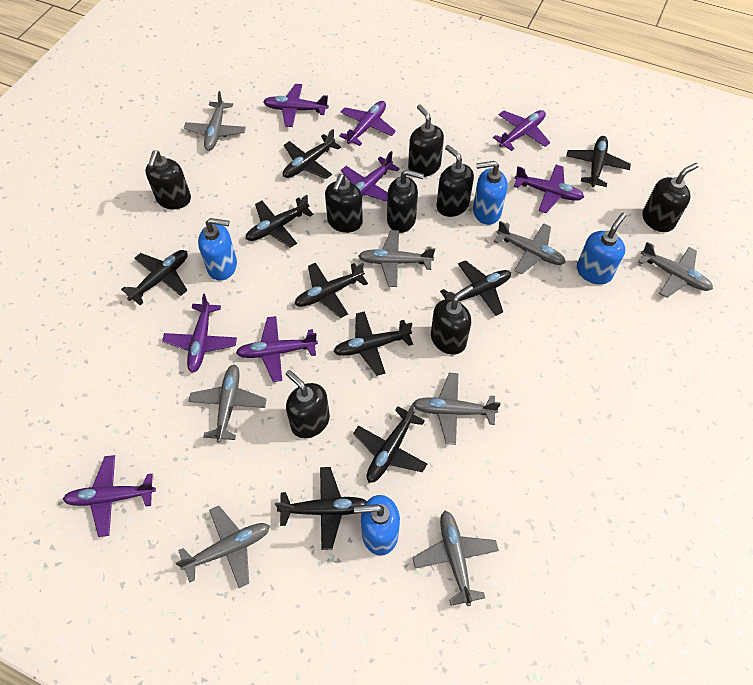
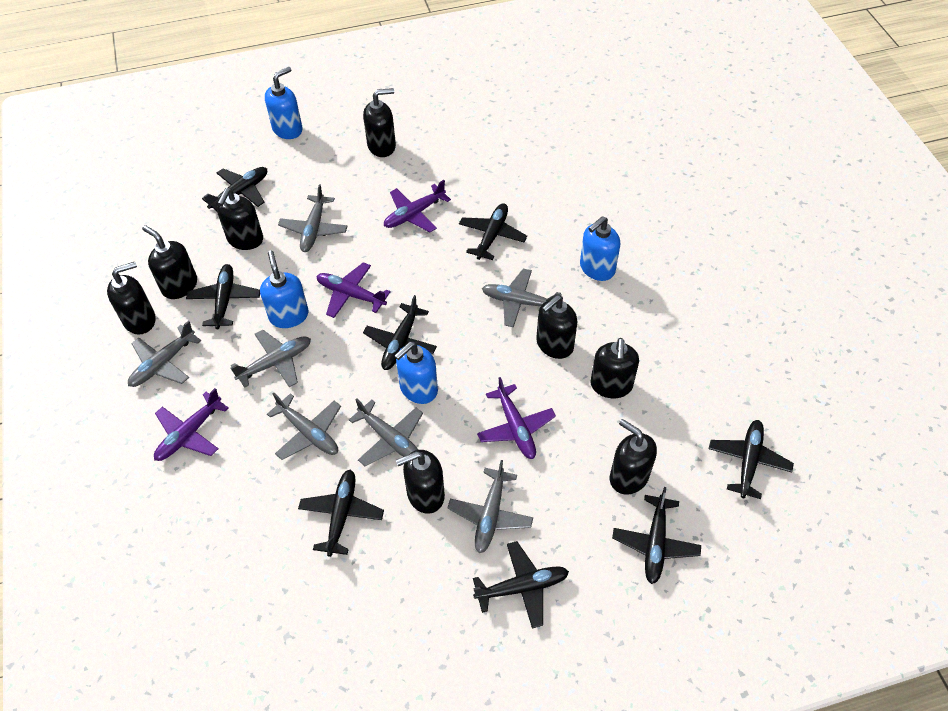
black plane: [121,250,188,305] [246,195,313,248] [275,467,367,550] [283,129,341,179] [295,263,368,318] [333,311,413,376] [353,404,427,483] [440,260,511,316] [566,136,631,187] = 9 -> [186,264,260,329] [202,167,267,211] [298,469,384,557] [363,295,437,370] [459,203,527,260] [473,541,569,628] [612,487,701,584] [709,420,794,499] = 8
grey plane: [176,506,270,588] [184,91,246,151] [188,364,267,443] [358,230,435,287] [412,511,499,606] [413,373,501,445] [494,221,566,274] [638,242,713,298] = 8 -> [128,321,201,387] [231,330,311,388] [267,393,341,460] [278,184,348,252] [349,398,423,466] [447,460,533,553] [482,269,562,327] = 7
purple plane: [63,455,156,537] [162,294,237,373] [236,316,318,382] [263,84,329,127] [339,101,396,146] [341,151,400,202] [493,110,550,151] [514,165,584,213] = 8 -> [154,388,229,461] [316,262,391,318] [384,180,451,232] [477,377,556,459] = 4

